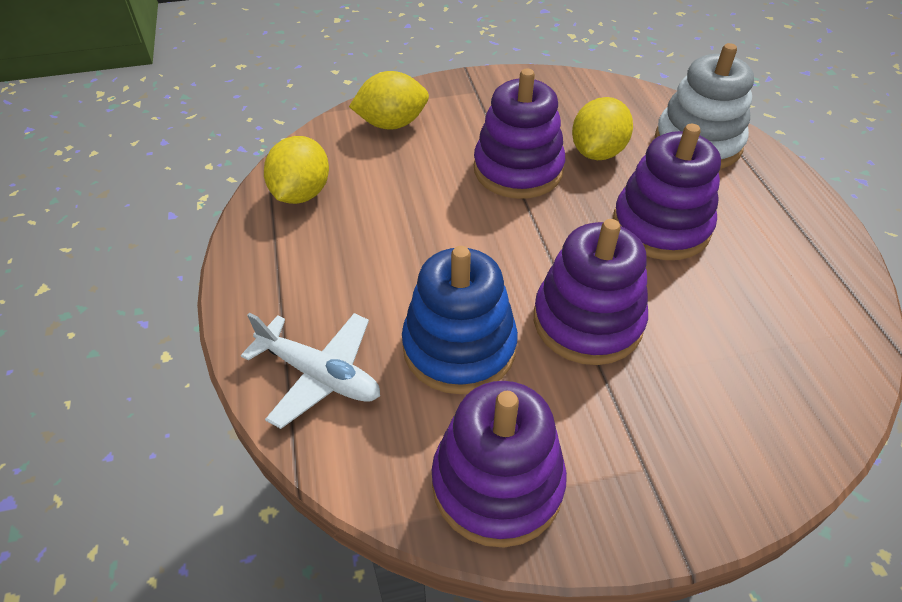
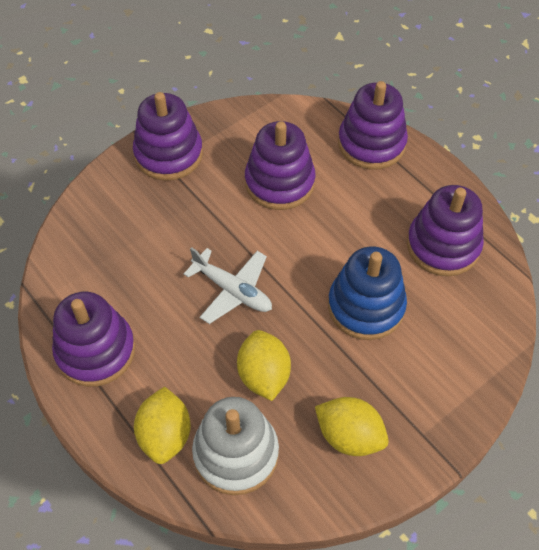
purple stacking toy: [432,381,567,548] [474,68,565,199] [534,219,648,365] [613,124,721,260] = 4 -> [52,292,135,387] [133,92,203,181] [245,121,316,210] [338,81,408,170] [407,185,484,276] = 5

